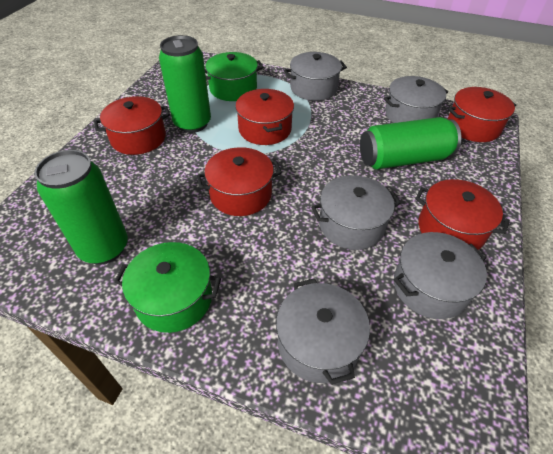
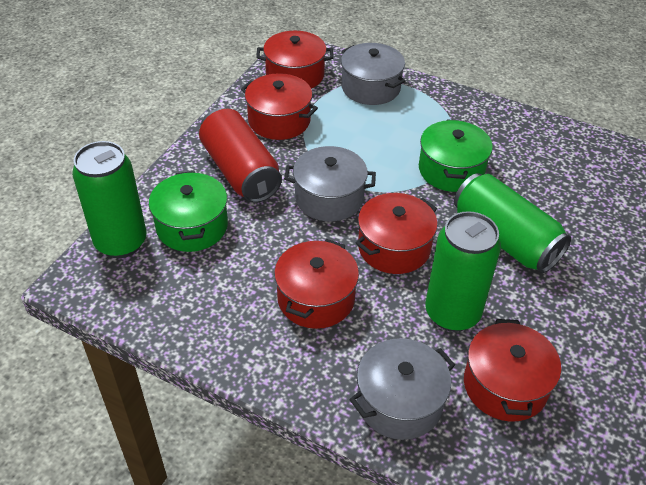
grey pot: [276,278,370,385] [284,52,347,101] [311,175,401,250] [384,76,448,123] [394,232,487,319] = 5 -> [284,146,376,221] [341,43,405,105] [349,338,455,440] = 3
red can: none = 0 -> [199,108,282,203] = 1

